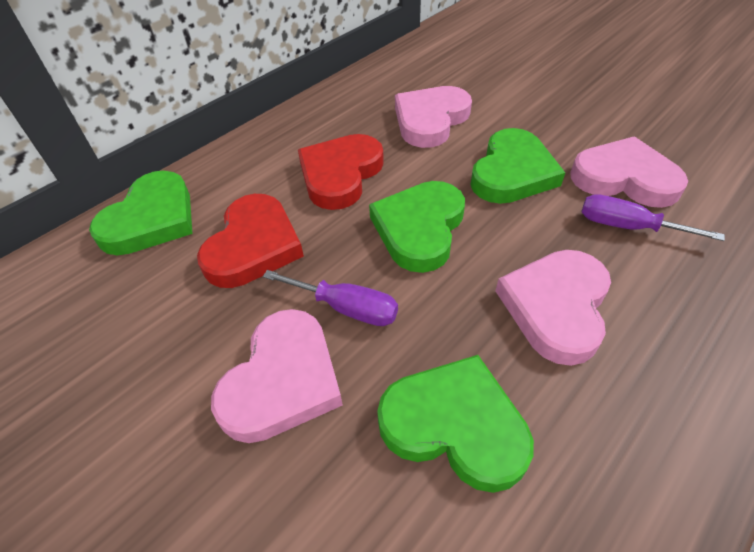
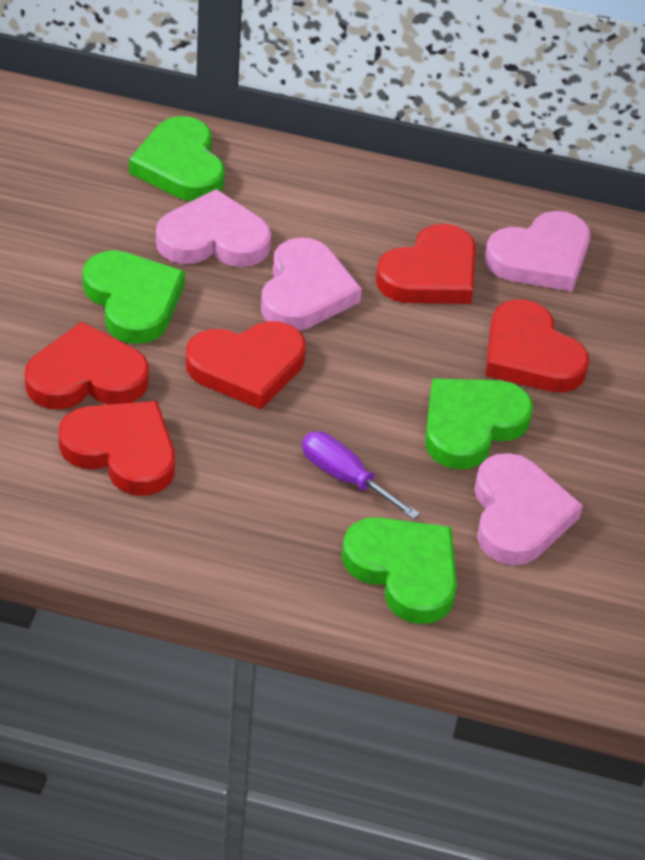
purple screwdriver: [263,270,398,326] [581,194,725,241] = 2 -> [302,431,420,520] = 1
red heart: [197,194,304,288] [298,134,384,210] = 2 -> [25,321,149,410] [58,401,175,495] [186,321,306,409] [376,224,476,304] [485,299,589,392] = 5

